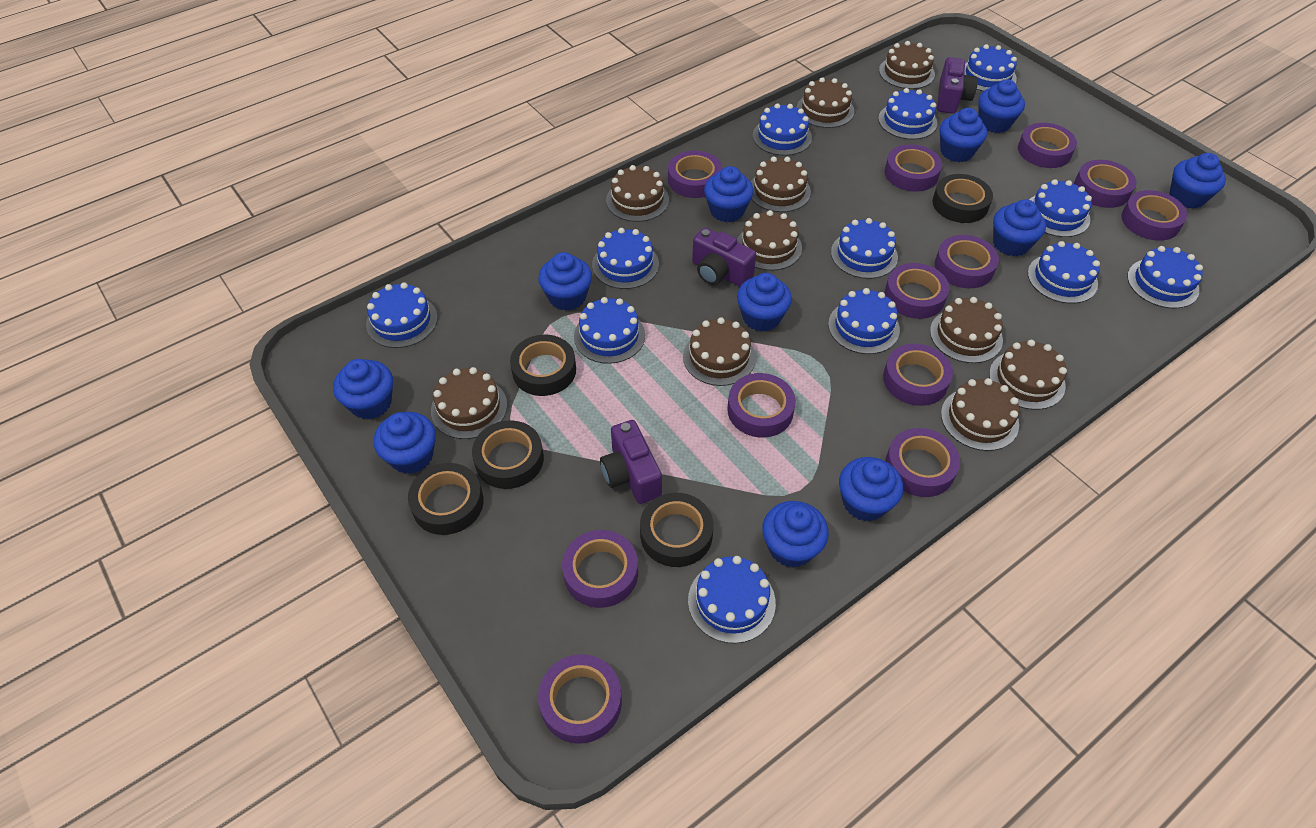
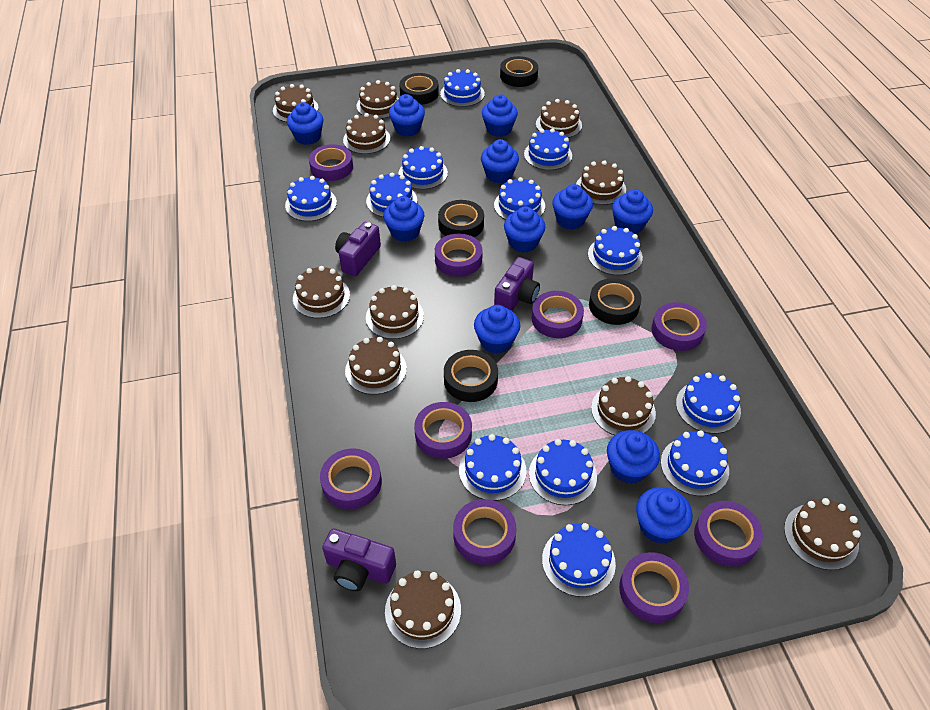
brown cake: [431,367,507,439] [606,165,669,222] [683,317,756,386] [737,210,802,271] [751,156,811,212] [797,77,854,128] [879,41,935,89] [930,297,1003,363] [941,378,1019,451] [989,340,1067,410] = 10 -> [273,84,319,122] [293,266,350,318] [343,113,390,154] [345,337,407,395] [356,80,399,119] [366,285,424,339] [385,570,461,649] [536,99,582,138] [576,160,626,205] [591,376,656,435] [784,498,861,570] = 11
purple tape: [538,654,622,744] [562,530,638,608] [668,150,722,198] [727,373,796,438] [883,344,953,406] [884,263,950,319] [885,144,942,192] [885,428,960,497] [935,235,999,288] [1018,123,1077,168] [1074,160,1137,208] [1121,190,1187,241] = 12 -> [309,144,353,181] [320,448,382,509] [414,402,472,459] [435,234,483,277] [453,499,516,565] [532,291,584,338] [619,552,689,623] [652,302,707,351] [694,501,763,567] = 9

